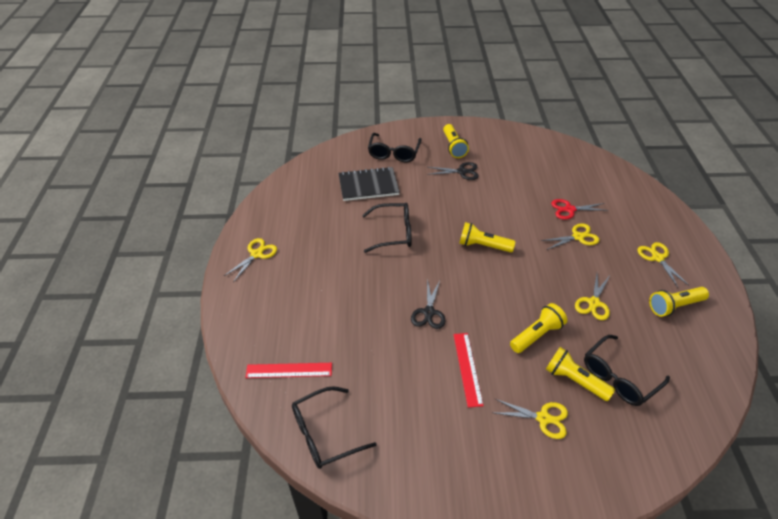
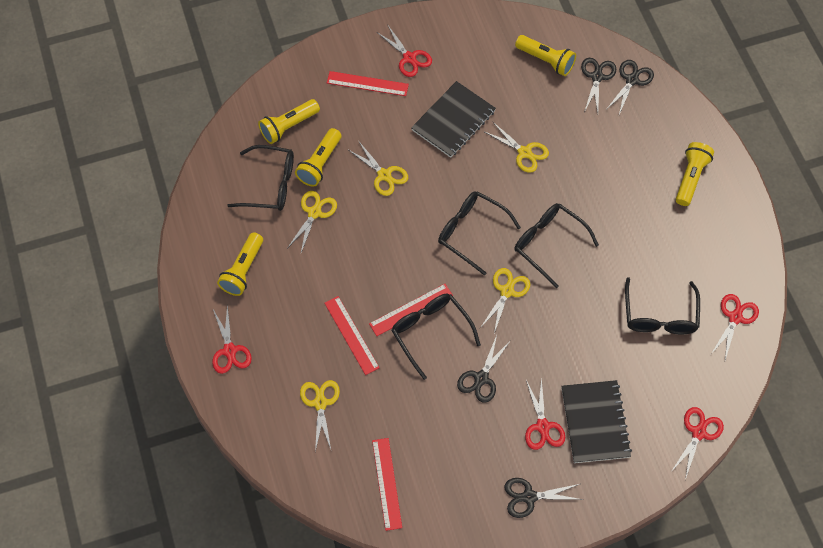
black glasses: [292,386,377,469] [362,203,412,253] [368,133,422,162] [584,335,670,406] = 4 -> [227,145,294,211] [391,294,481,380] [438,191,521,275] [514,203,599,288] [625,277,700,334] = 5
black notebook: [338,167,400,201] = 1 -> [411,81,496,158] [561,380,632,463] = 2
black scissors: [411,279,446,329] [427,162,479,180] = 2 -> [457,335,511,403] [504,478,583,518] [581,58,616,112] [607,60,654,114] = 4
red ruler: [245,363,332,378] [453,333,484,408] = 2 -> [325,296,380,375] [327,71,409,96] [369,284,453,336] [372,438,402,531] = 4
red scissors: [551,199,609,220] = 1 -> [212,305,252,374] [377,24,432,77] [525,377,565,450] [671,407,724,480] [711,294,759,360] = 5

